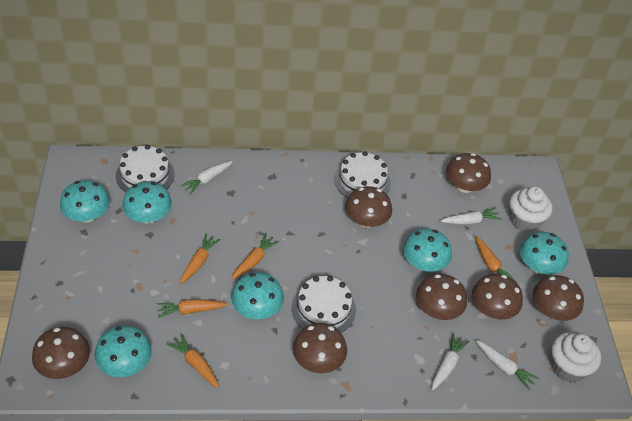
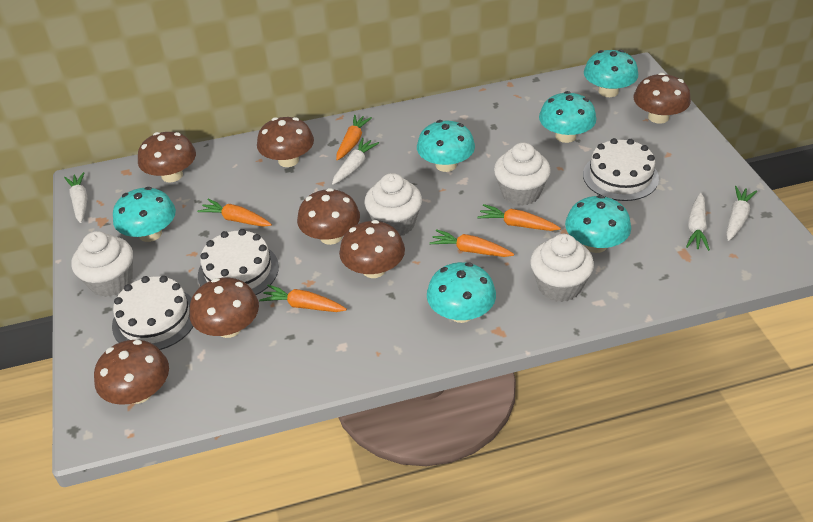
white cupcake: [509,186,553,232] [551,332,601,383] = 2 -> [71,231,133,297] [365,173,422,236] [494,143,551,206] [530,234,594,302] = 4

